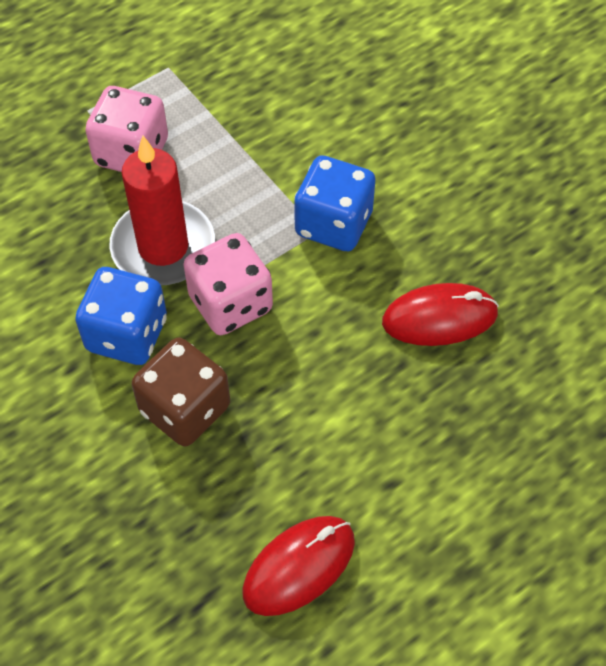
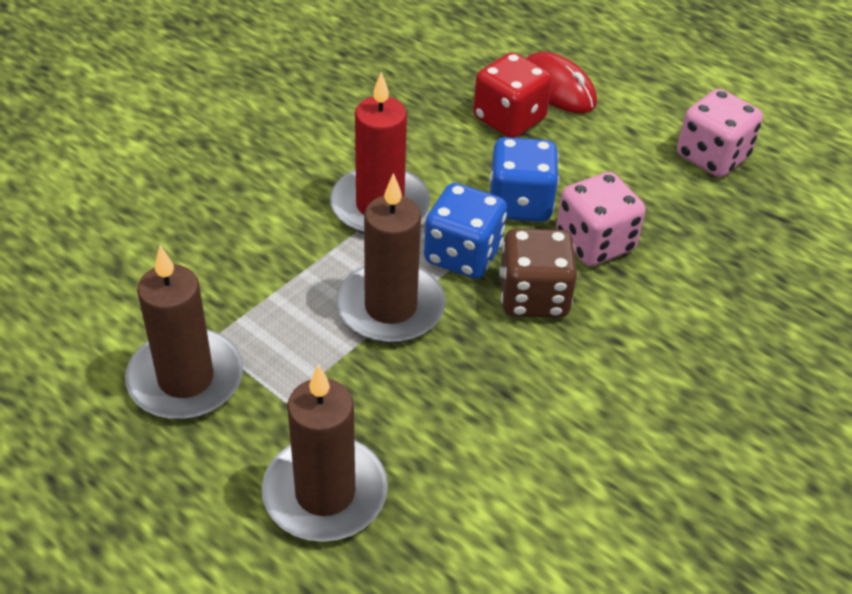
brown candle: none = 0 -> [125,245,243,419] [262,364,388,542] [336,173,446,343] = 3
red dice: none = 0 -> [473,52,552,138] = 1
red mouse: [243,516,355,616] [382,283,499,346] = 2 -> [526,52,597,113] = 1

